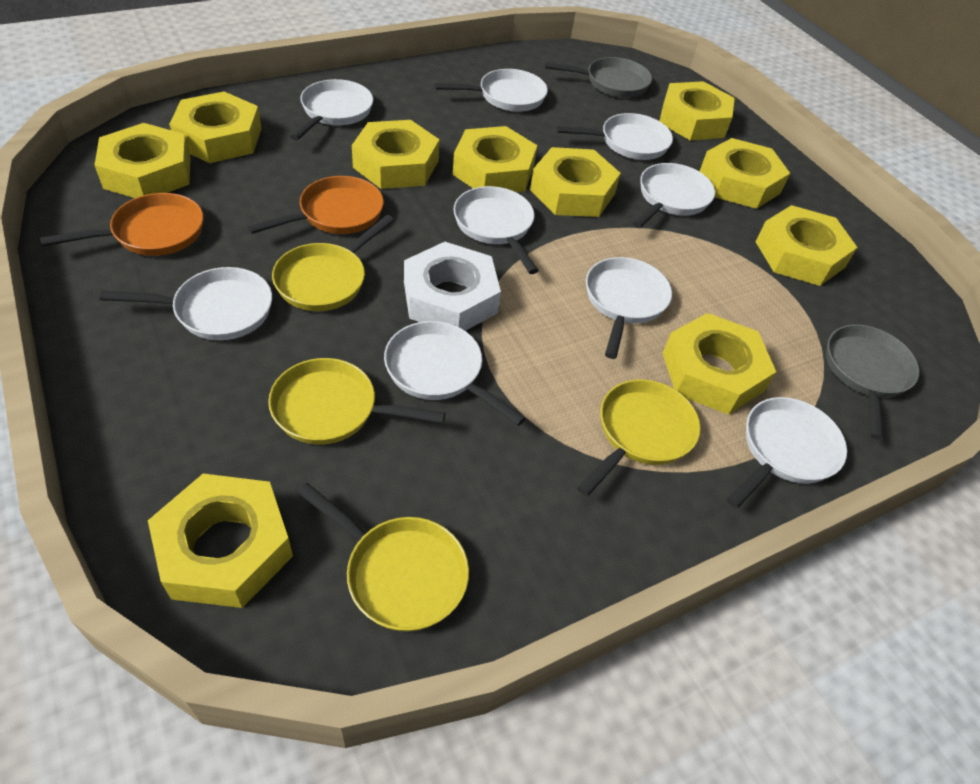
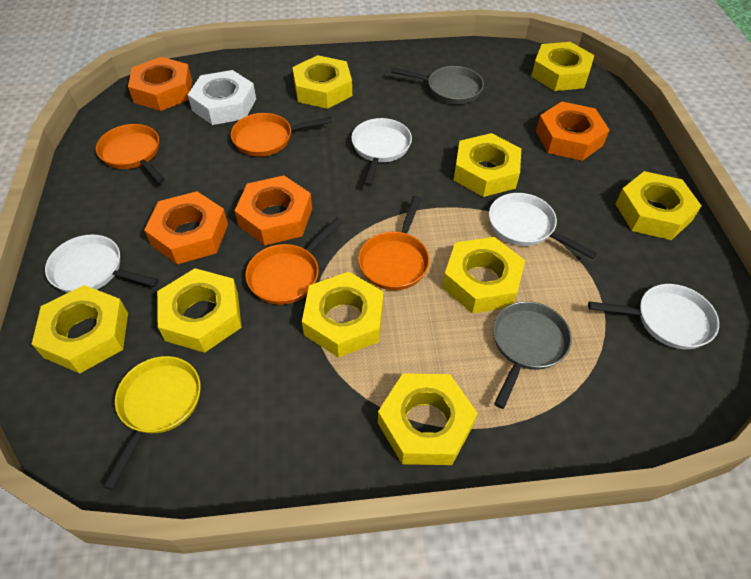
orange nut: none = 0 -> [128,57,192,111] [144,191,228,264] [235,176,312,246] [536,102,609,161] = 4
orange pan: [40,193,203,256] [247,176,384,234] = 2 -> [96,124,165,183] [231,113,332,157] [245,218,343,305] [358,196,430,290] = 4
white pan: [99,267,272,340] [290,79,373,141] [384,321,526,426] [435,69,548,112] [453,186,539,274] [556,113,673,160] [586,257,672,359] [632,163,715,228] [727,397,847,508] = 9 -> [45,234,159,293] [351,118,412,186] [489,193,597,259] [588,284,719,349] = 4
yellow nut: [94,123,191,198] [148,473,293,608] [169,92,262,163] [352,120,439,189] [453,126,537,192] [530,147,621,217] [660,81,735,140] [662,313,776,415] [699,138,790,209] [756,205,858,286] = 10 -> [32,285,128,373] [157,268,242,353] [292,55,352,109] [302,272,383,358] [378,373,478,465] [442,237,525,313] [454,133,521,197] [531,42,594,91] [616,171,701,240] = 9
yellow pan: [268,358,445,445] [272,215,394,311] [297,483,469,632] [577,379,701,496] = 4 -> [103,356,201,490] = 1

